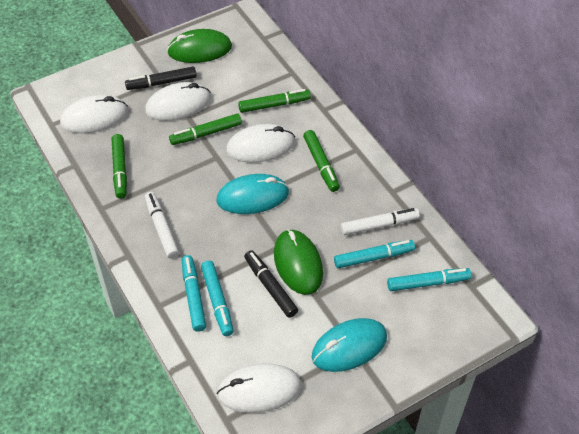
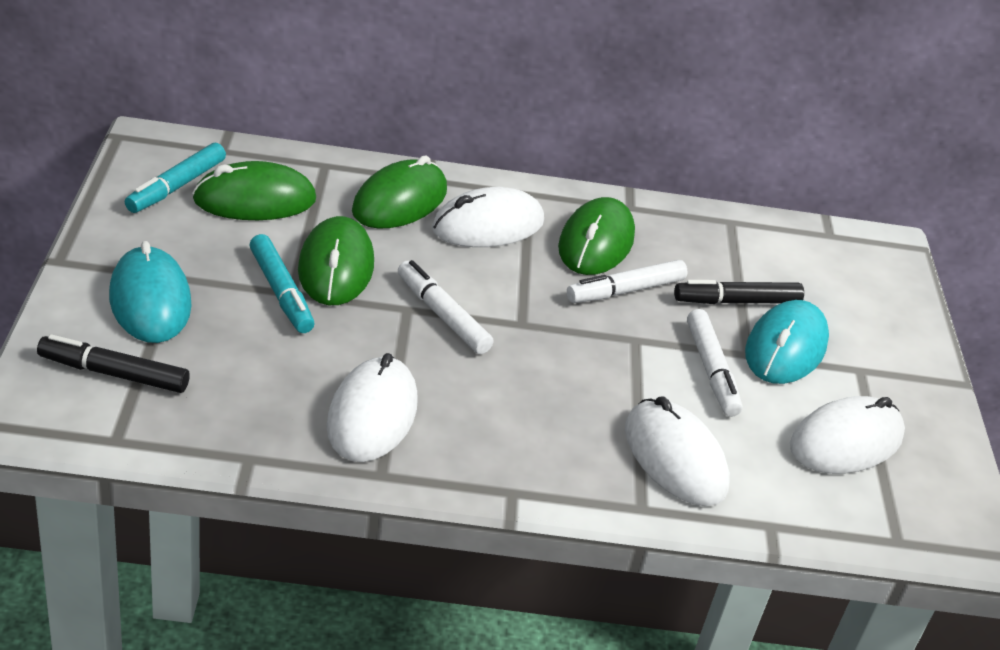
green marker: [112,134,127,199] [169,113,242,145] [238,89,311,113] [303,130,340,192] = 4 -> none = 0
green mouse: [167,29,232,63] [274,229,323,295] = 2 -> [192,161,316,220] [298,216,374,305] [352,155,447,228] [558,197,635,275] = 4
turquoise marker: [182,255,206,332] [201,261,234,336] [334,240,415,268] [387,268,471,291] = 4 -> [125,143,226,213] [249,234,314,333] = 2
white marker: [145,192,179,259] [341,208,420,235] = 2 -> [398,260,493,354] [567,260,688,303] [687,309,742,417] = 3

